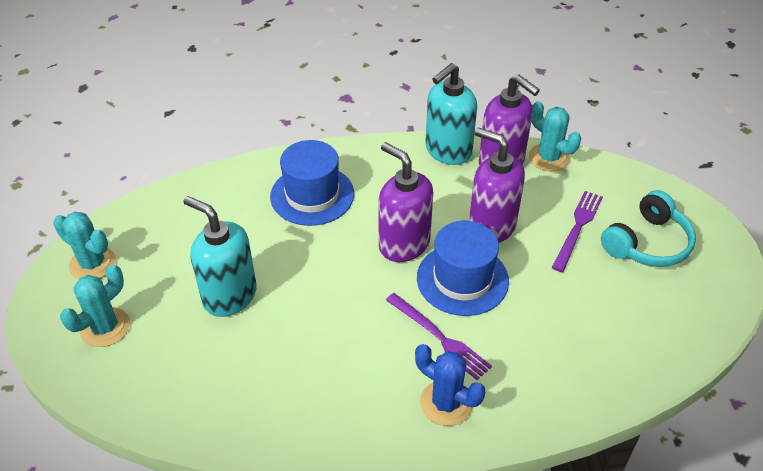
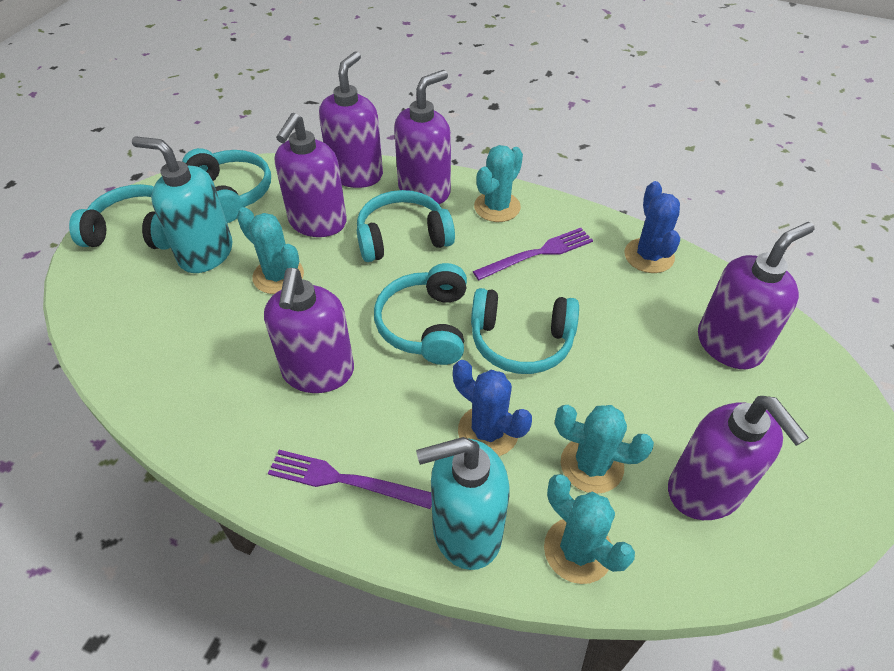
blue cactus: [415,344,485,426] = 1 -> [453,360,532,456] [624,181,680,273] = 2
blue hat: [270,140,354,226] [417,221,509,316] = 2 -> none = 0
purple soap dispenser: [379,142,433,262] [469,127,525,243] [479,74,540,165] = 3 -> [264,268,354,393] [275,113,347,237] [319,51,383,188] [394,70,451,204] [668,396,809,520] [698,222,815,369] = 6
turquoise cactus: [53,212,116,280] [60,265,130,347] [529,101,581,171] = 3 -> [237,207,304,294] [474,145,523,222] [544,474,635,584] [555,405,654,494] = 4
turquoise headphones: [601,190,696,267] = 1 -> [69,184,171,250] [182,148,271,223] [357,190,455,262] [374,263,467,365] [471,288,579,374] = 5

